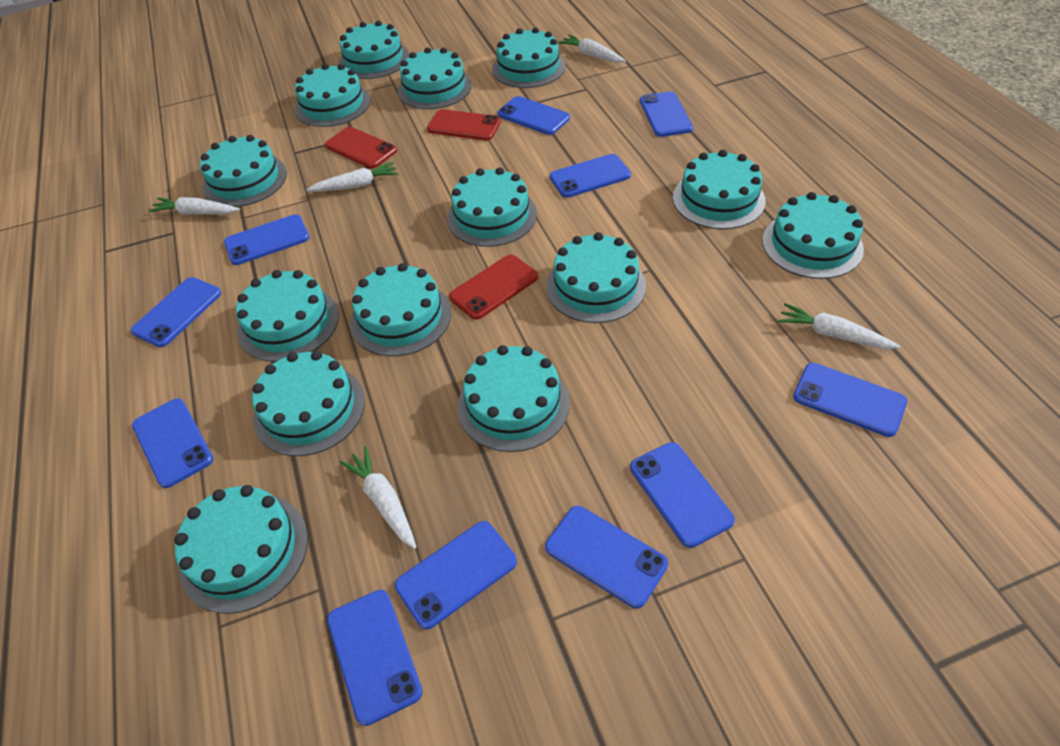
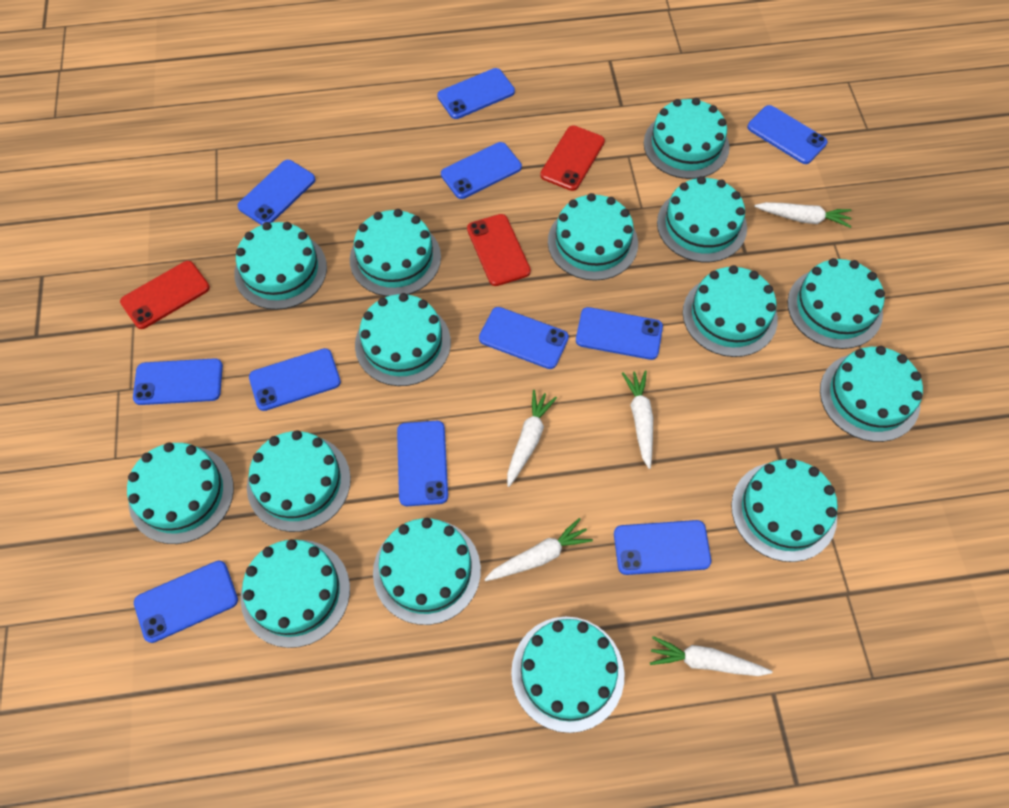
turquoise cake: [174,485,308,614] [200,135,287,207] [236,270,339,362] [252,351,365,456] [295,64,370,127] [339,21,409,79] [350,263,451,356] [397,47,472,109] [447,167,537,247] [458,345,570,452] [492,27,565,88] [546,232,646,323] [673,150,766,229] [762,192,864,279] = 14 -> [127,442,234,544] [234,222,327,310] [240,539,350,648] [247,430,351,532] [350,209,441,296] [355,293,451,386] [373,518,481,625] [511,617,624,733] [548,193,638,281] [644,98,729,179] [657,176,747,262] [683,265,778,357] [731,459,838,562] [788,258,885,349] [820,346,923,442] = 15

